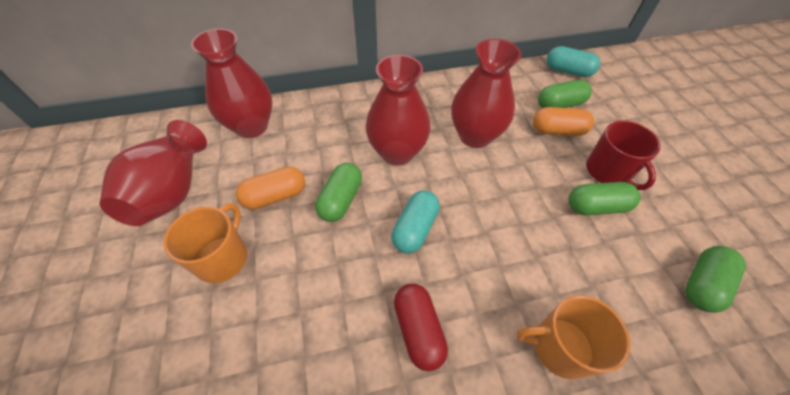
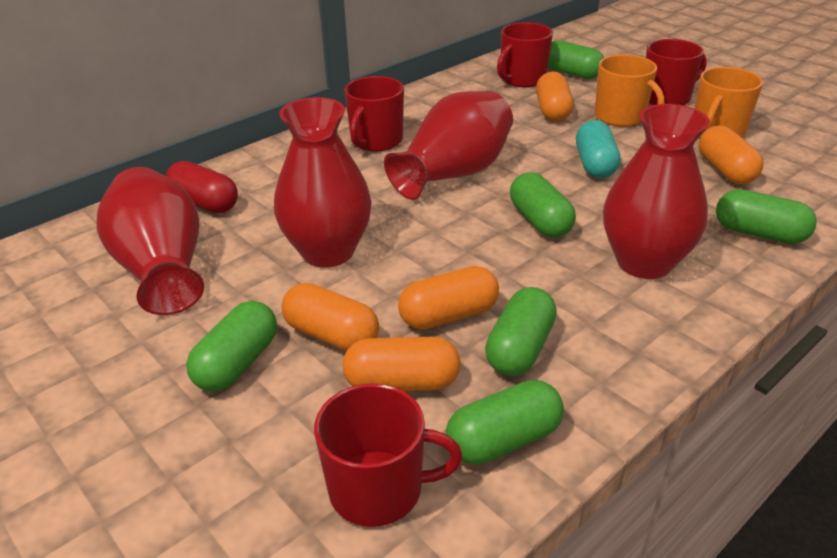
green capsule: [315,163,362,222] [538,80,592,108] [569,182,641,215] [685,246,746,312] = 4 -> [186,301,277,392] [446,380,564,465] [485,287,557,376] [510,172,576,238] [548,41,604,79] [716,189,817,244] = 6
orange capsule: [236,166,305,210] [533,107,594,136] = 2 -> [282,283,379,351] [342,337,461,391] [398,266,499,330] [536,72,574,121] [699,126,764,184] = 5
red mug: [586,121,661,190] = 1 -> [314,383,463,527] [344,76,404,152] [497,22,553,87] [646,39,707,105] = 4
turquoise capsule: [391,190,440,254] [546,46,600,77] = 2 -> [576,120,620,178] = 1

